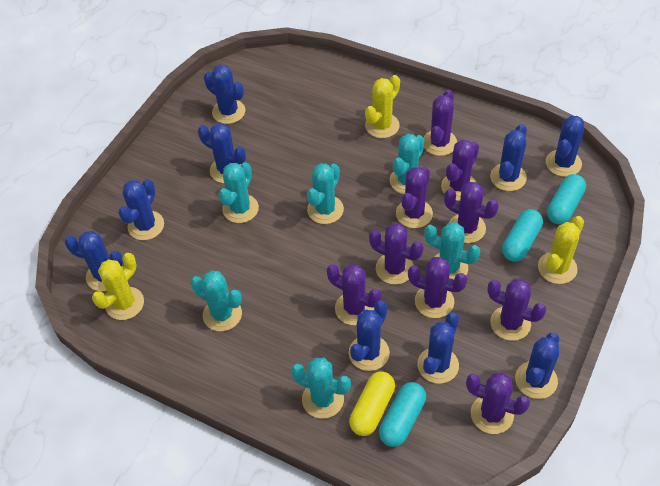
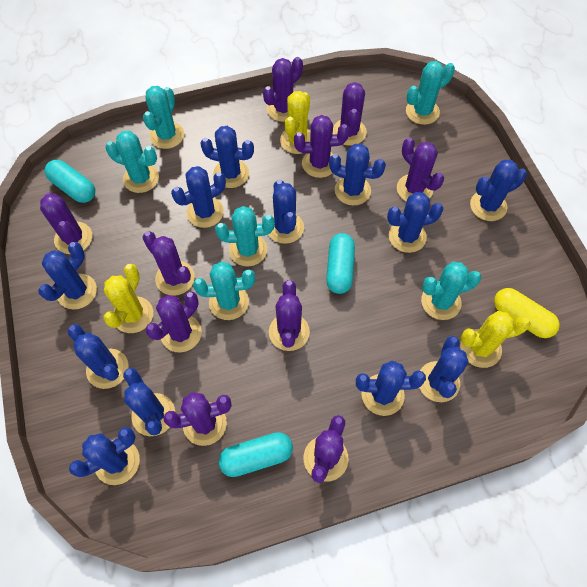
blue cactus: [65,231,123,291] [118,179,164,240] [198,123,246,183] [204,64,245,124] [349,300,390,371] [417,313,459,384] [490,124,527,191] [515,332,559,399] [546,116,584,177] = 9 -> [38,242,97,310] [67,324,128,389] [69,427,140,485] [123,368,175,436] [171,166,226,228] [200,126,254,188] [268,180,304,244] [329,144,386,205] [356,361,426,416] [387,192,444,253] [419,336,469,402] [470,160,527,221] = 12
purple cactus: [327,264,381,325] [369,223,424,285] [396,167,433,228] [408,257,467,318] [423,90,457,156] [441,140,479,201] [444,182,499,243] [466,373,530,434] [487,279,547,341] = 9 -> [40,193,92,254] [142,231,195,296] [145,292,202,352] [163,392,231,446] [263,57,303,122] [269,280,310,351] [294,115,350,178] [304,415,349,483] [333,82,367,146] [397,137,444,201] = 10

